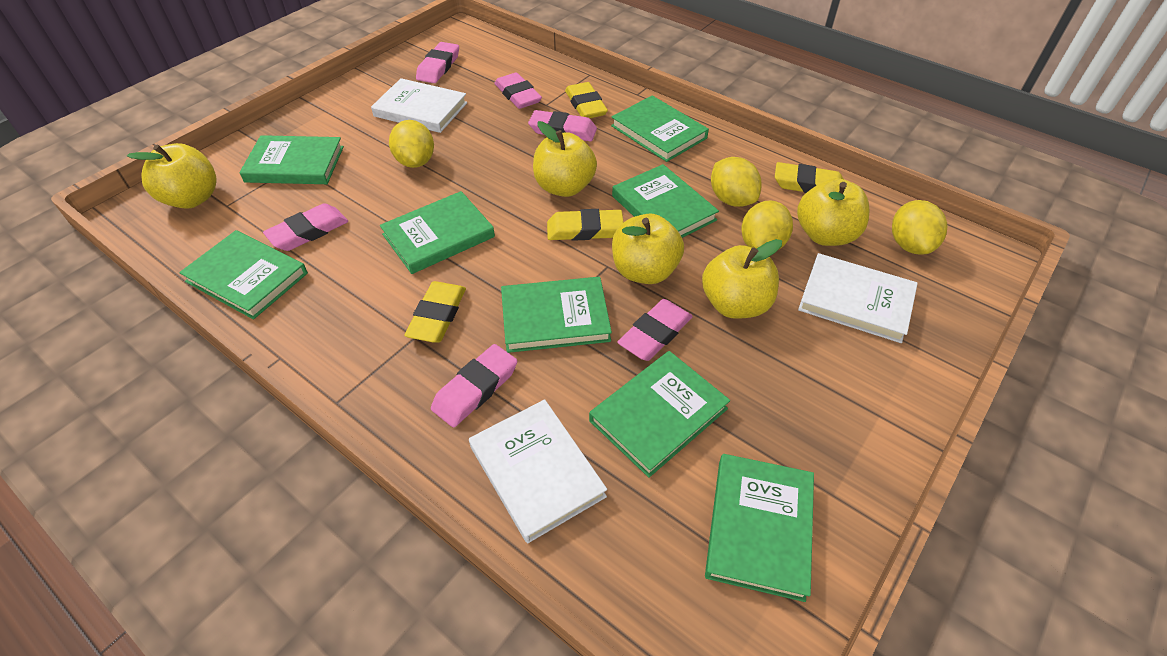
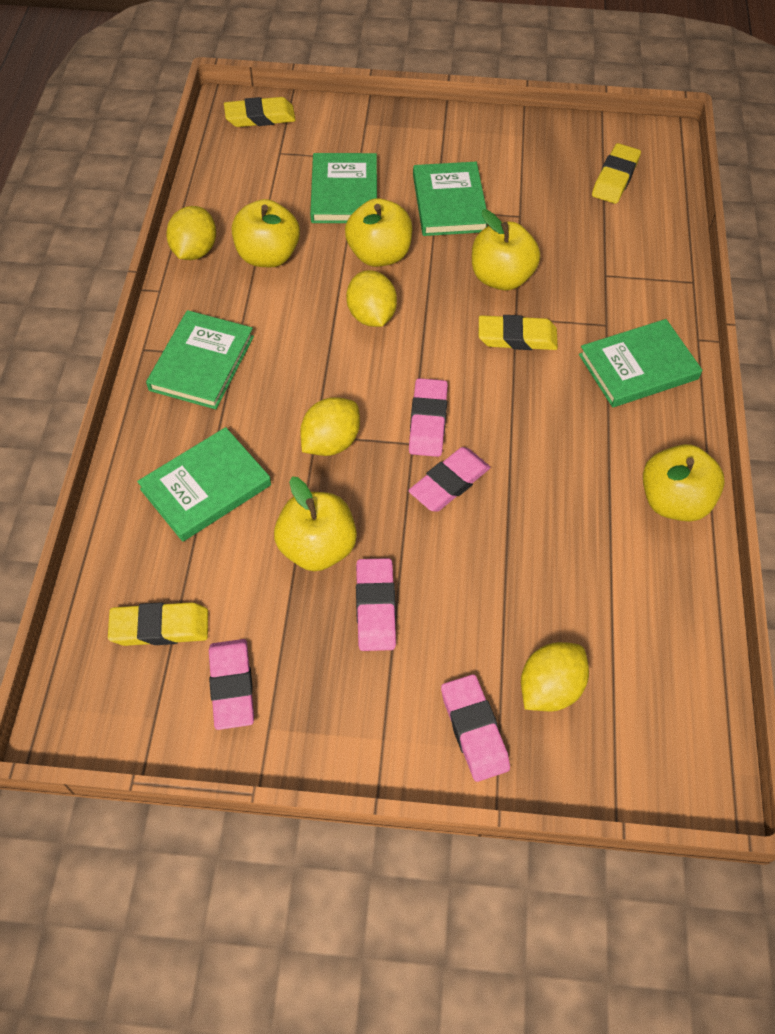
green book: [179,230,308,319] [239,135,344,184] [380,191,495,274] [501,277,612,353] [589,351,730,478] [611,95,709,162] [612,164,719,238] [705,454,814,602] = 8 -> [137,427,271,542] [146,310,254,409] [310,153,377,223] [413,162,487,236] [579,319,702,407] = 5
pink eraser: [263,203,348,251] [416,42,459,83] [431,344,517,427] [495,72,542,109] [528,110,597,142] [617,299,693,361] = 6 -> [209,639,254,730] [356,558,396,651] [409,378,448,457] [409,447,490,512] [441,675,510,782] = 5
white book: [371,78,467,133] [469,400,607,543] [798,253,918,343] = 3 -> none = 0

